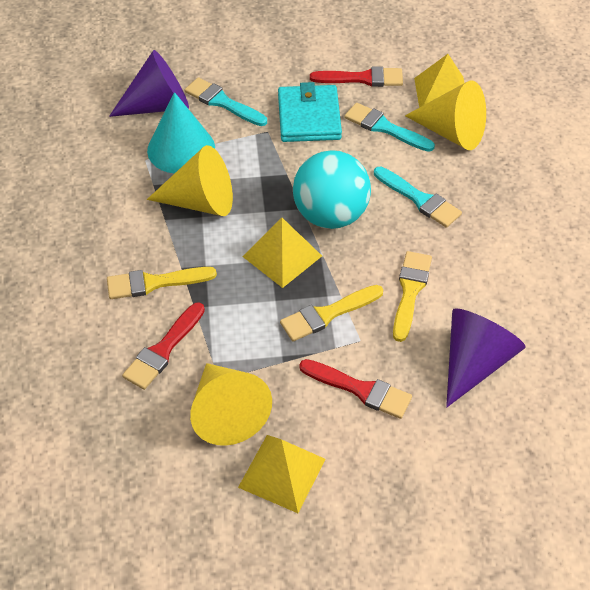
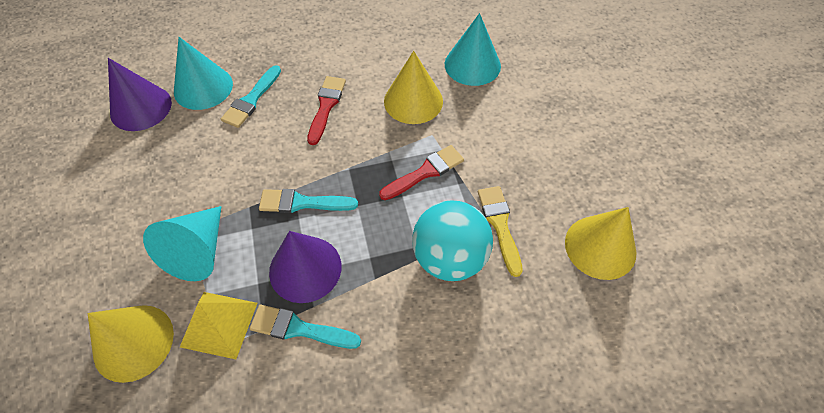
red brush: [122,302,205,390] [299,359,412,419] [310,66,403,87] = 3 -> [307,76,346,145] [379,145,464,200] = 2
turquoise cone: [147,92,215,174] = 1 -> [143,206,222,281] [174,37,233,110] [445,13,501,86] = 3
turquoise wallet: [278,82,342,142] = 1 -> none = 0
yellow brush: [107,267,217,299] [280,285,383,341] [393,251,432,342] = 3 -> [478,186,523,277] = 1
yellow pyramid: [238,435,325,513] [242,218,322,288] [414,54,465,108] = 3 -> [180,292,257,359] = 1

